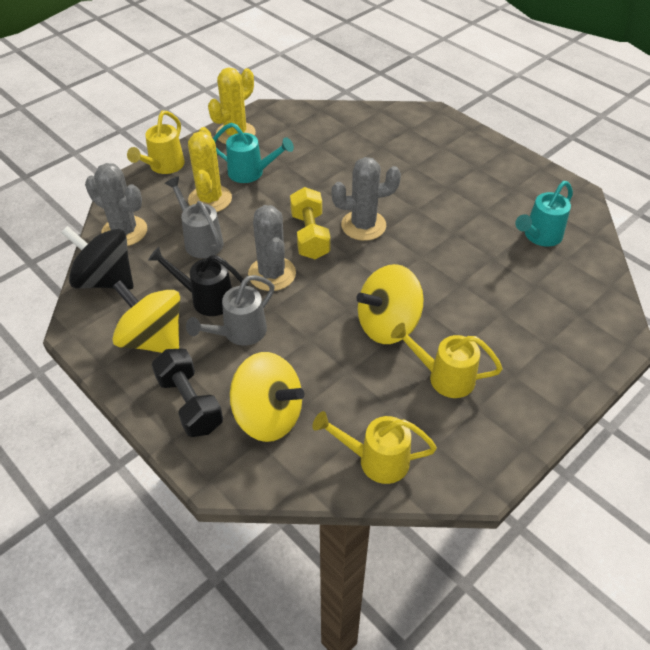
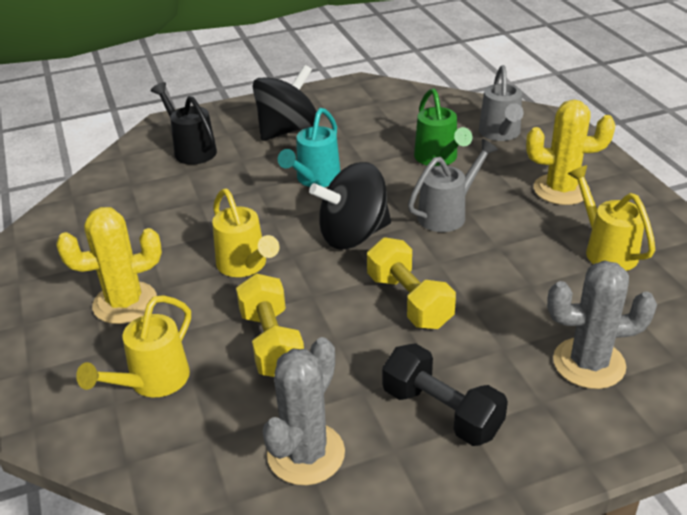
black spinning top: [61,226,133,289] = 1 -> [253,65,317,141] [309,162,391,249] = 2
green watering can: none = 0 -> [414,88,473,166] = 1
grey cactus: [85,163,147,246] [248,205,296,291] [331,157,401,241] = 3 -> [263,337,345,485] [547,260,657,389] = 2
turquoise watering can: [213,123,294,183] [515,181,573,247] = 2 -> [278,108,341,187] = 1
yellow dumbbell: [290,187,331,259] = 1 -> [236,273,304,377] [367,237,456,329] = 2
yellow spinning top: [112,280,180,353] [230,352,304,442] [356,264,424,344] = 3 -> none = 0

